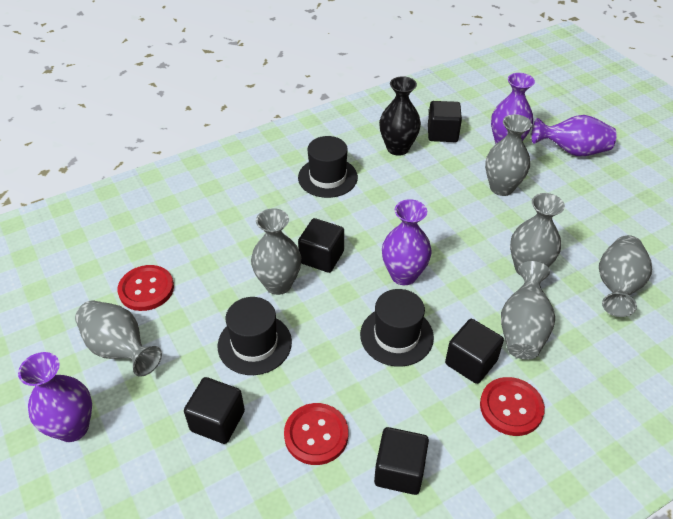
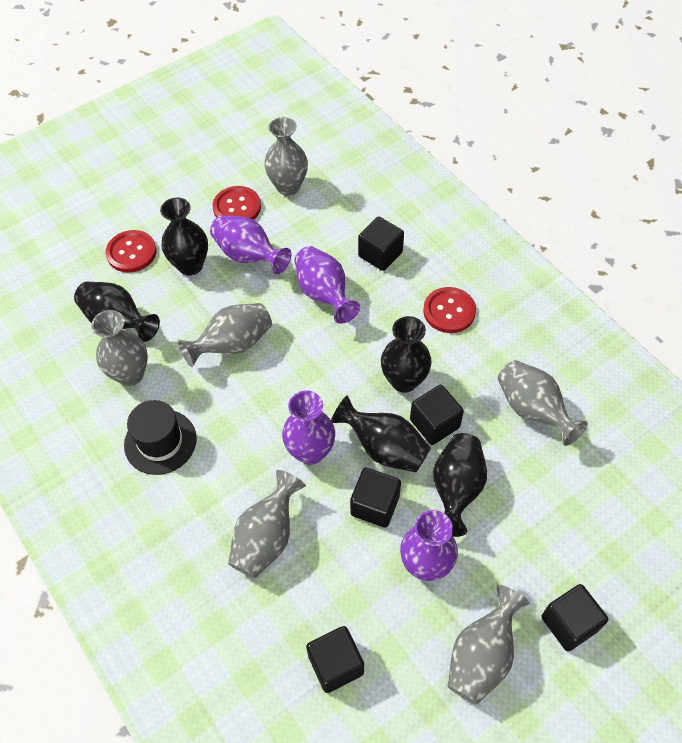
black hat: [218,297,292,375] [298,136,358,198] [360,289,434,367] = 3 -> [124,400,197,475] = 1
black vase: [379,76,421,156] = 1 -> [74,281,160,342] [160,198,208,276] [331,396,431,472] [381,316,432,393] [433,433,487,537] = 5

